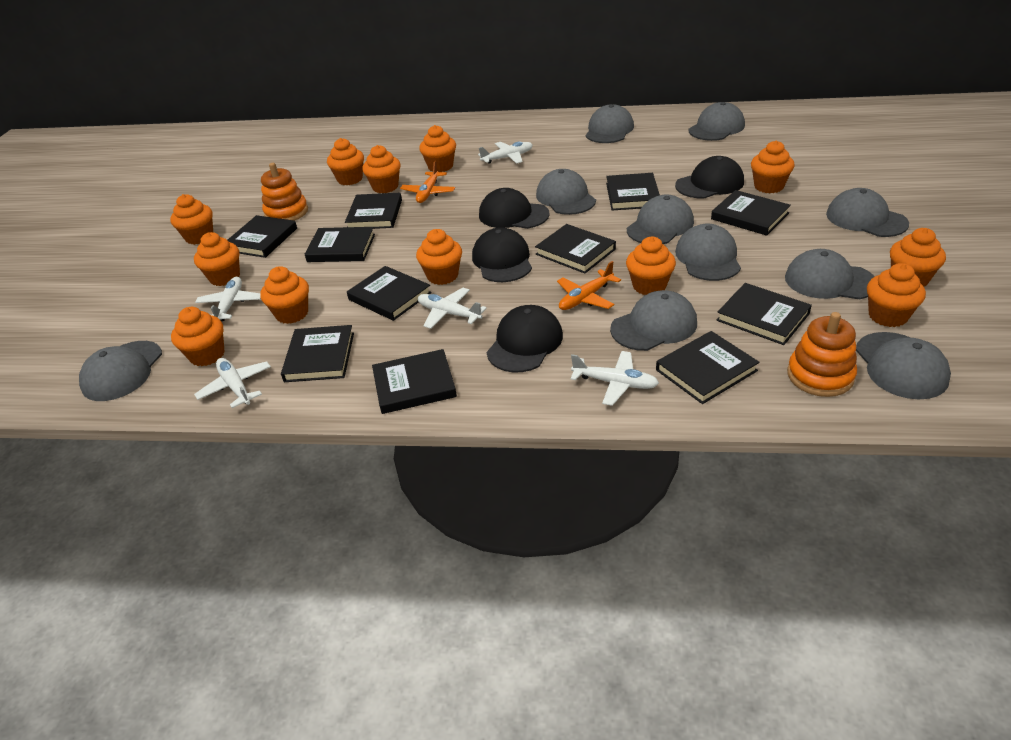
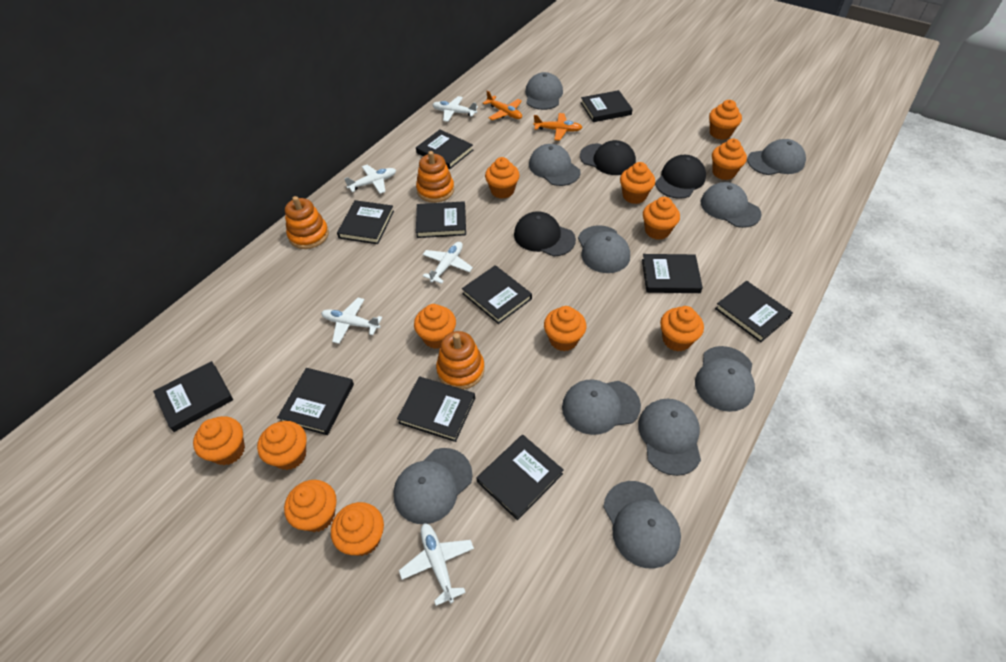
black cap: [472,227,532,282] [479,188,550,229] [487,305,563,372] [675,156,744,199] = 4 -> [514,211,576,257] [580,140,636,175] [655,155,706,199] = 3
orange stacking toy: [261,163,308,221] [787,312,857,397] = 2 -> [285,196,329,249] [416,151,454,203] [436,331,484,390] = 3

